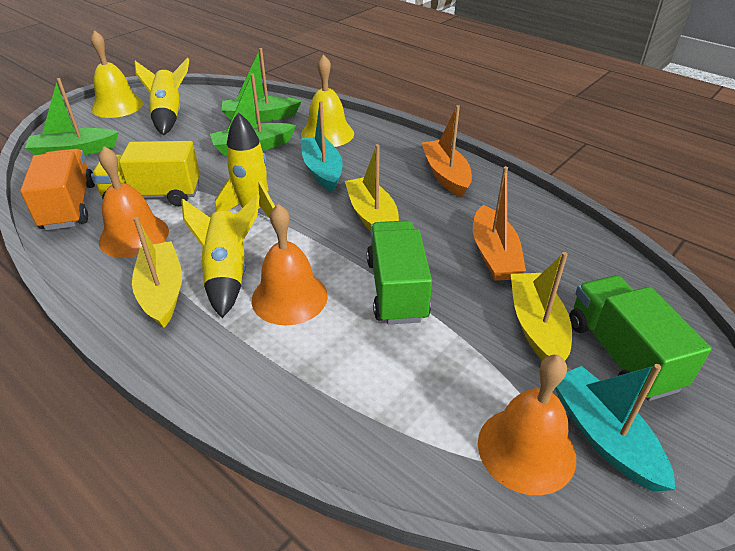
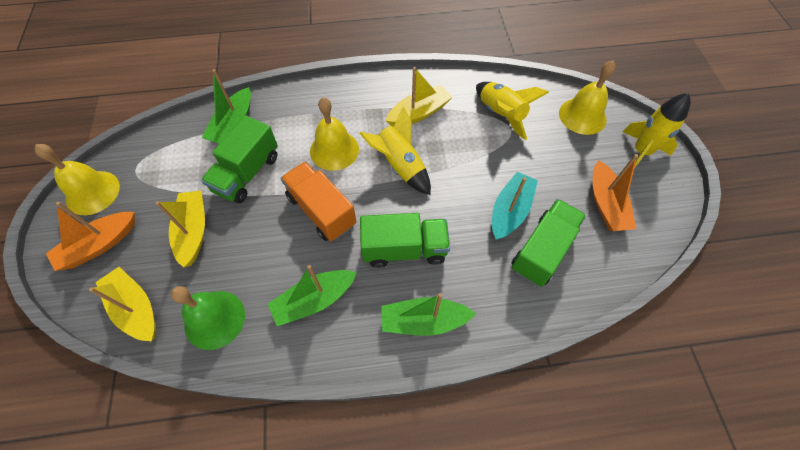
green bell: none = 0 -> [171,286,245,350] = 1
green truck: [367,220,432,324] [569,275,712,401] = 2 -> [201,115,278,203] [360,213,450,268] [511,199,586,287] = 3
orange bell: [99,146,169,258] [251,204,328,325] [478,355,576,495] = 3 -> none = 0
turquoise boat: [300,101,343,192] [555,364,675,491] = 2 -> [492,172,538,240] = 1
yellow bell: [91,30,143,118] [301,54,354,147] = 2 -> [35,144,120,215] [310,97,359,171] [559,60,615,135] = 3
yellow truck: [91,141,200,206] = 1 -> none = 0

